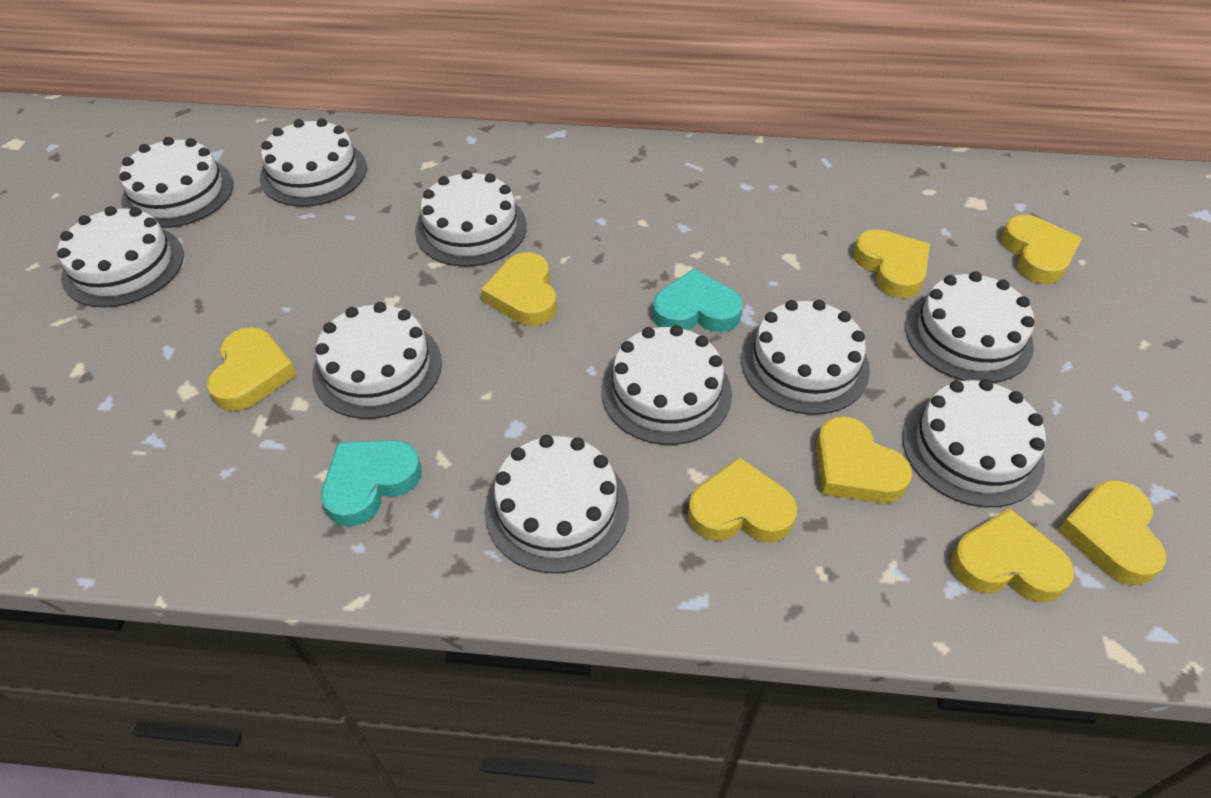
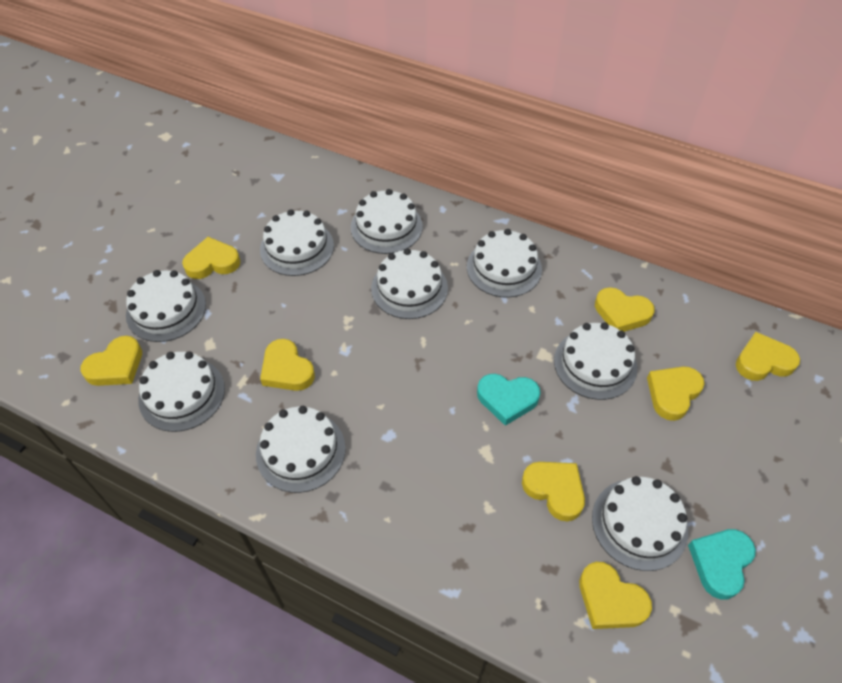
white cake: [57,206,184,307] [119,137,233,228] [260,118,367,207] [312,302,442,419] [415,170,527,267] [485,435,629,573] [602,325,732,445] [741,300,870,415] [903,379,1046,507] [905,271,1035,383] = 10 -> [126,270,206,342] [138,352,225,432] [256,406,346,493] [260,209,334,276] [351,189,423,254] [371,248,448,319] [467,229,542,298] [554,322,637,400] [592,476,688,571] = 9

